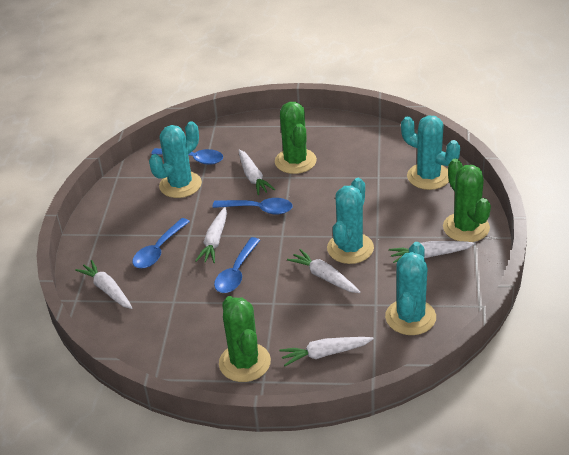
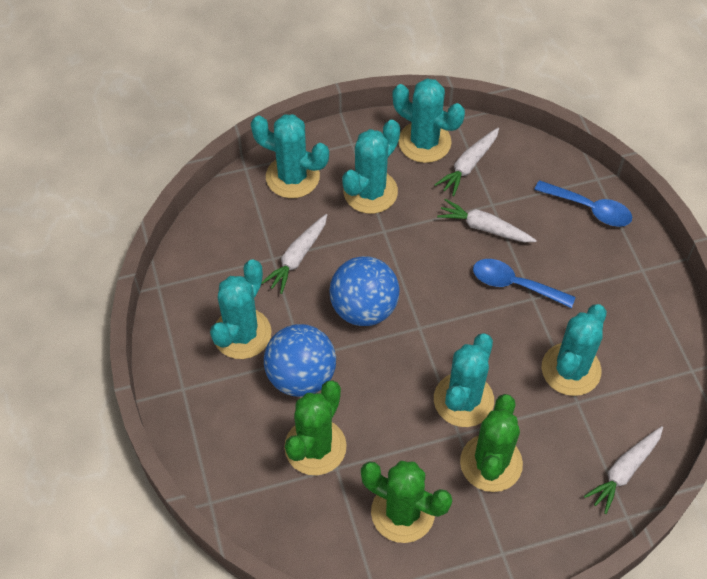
blue ball: none = 0 -> [264,324,336,397] [330,256,400,326] = 2
blue spoon: [132,218,190,268] [152,148,223,165] [212,198,293,214] [214,237,260,293] = 4 -> [473,259,576,308] [534,180,632,227] = 2
turquoise cactus: [149,121,202,198] [327,178,374,264] [385,242,436,335] [401,115,460,190] = 4 -> [210,259,272,359] [251,114,329,198] [342,120,400,214] [393,78,465,163] [434,333,494,427] [542,304,607,396] = 6
white carrot: [75,260,132,309] [195,207,227,263] [238,149,275,195] [279,337,374,366] [287,249,360,293] [389,241,476,263] = 6 -> [262,214,327,294] [435,127,499,196] [437,199,537,242] [584,426,663,514] = 4

